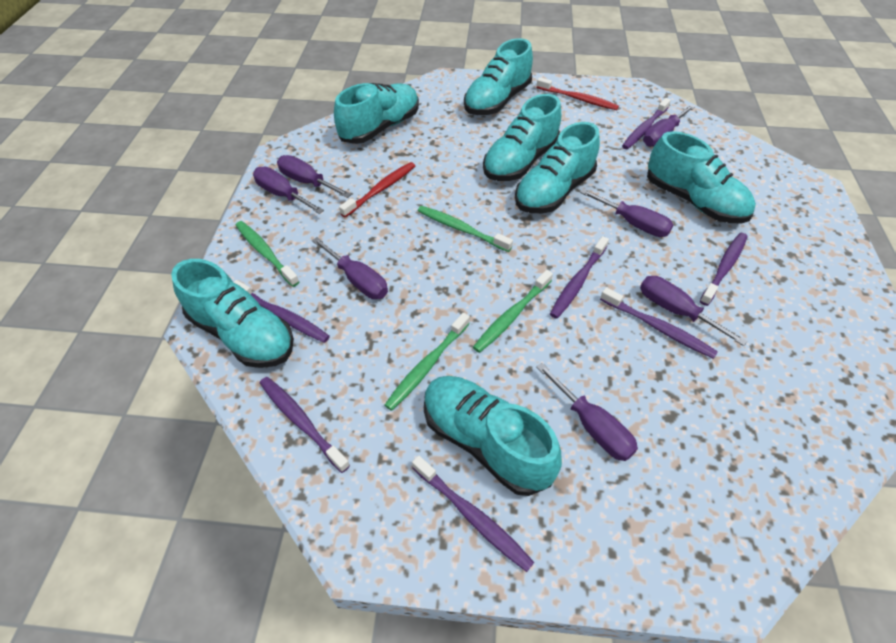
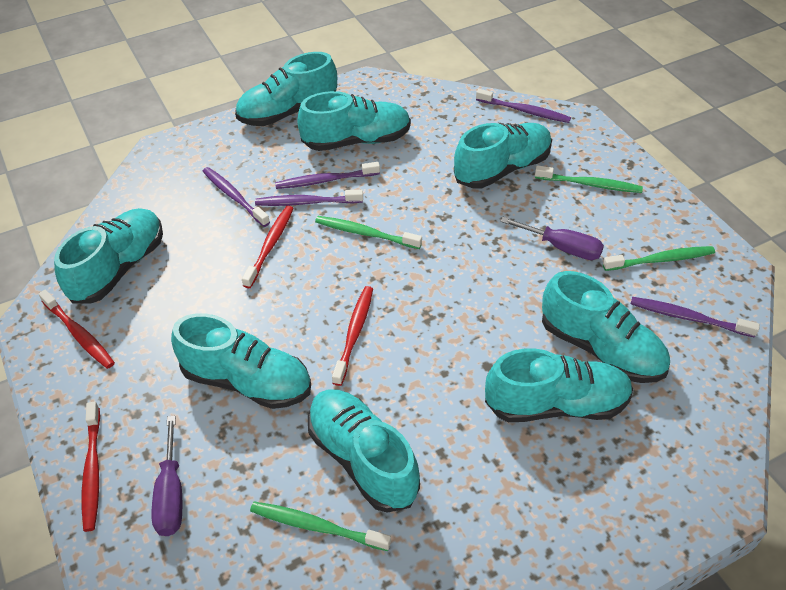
purple screwdriver: [253,167,324,214] [277,155,352,198] [312,237,388,299] [536,363,638,461] [580,189,673,237] [640,276,748,346] [643,104,696,147] = 7 -> [151,416,182,536] [501,217,604,260] = 2
purple toothbrush: [234,280,330,343] [260,377,350,473] [412,455,534,572] [550,236,609,319] [600,287,718,359] [622,98,671,149] [700,233,748,306] = 7 -> [202,167,270,227] [255,190,363,206] [275,162,380,189] [476,89,571,123] [631,297,760,338] = 5
red toothbrush: [339,162,415,217] [536,77,619,110] = 2 -> [38,290,115,369] [82,401,100,532] [242,206,294,288] [332,286,373,386] = 4
turquoise shoe: [171,259,294,368] [334,83,419,144] [424,376,562,496] [464,38,533,115] [483,94,561,181] [515,122,600,213] [647,131,756,223] = 7 -> [54,208,163,303] [171,313,311,409] [235,52,337,126] [297,91,411,151] [308,389,420,512] [454,123,552,188] [485,348,633,422] [542,271,670,383] = 8

